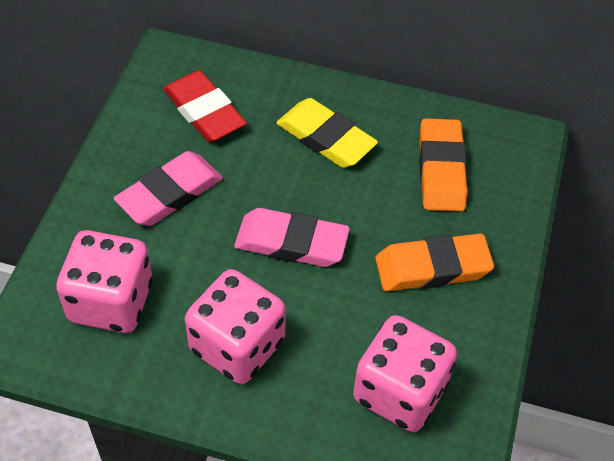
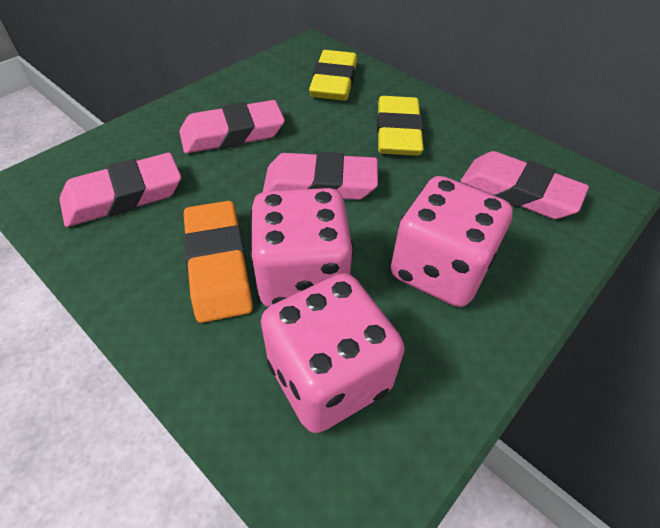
orange eraser: [375,233,494,291] [420,118,467,212] = 2 -> [183,201,253,323] = 1
pink eraser: [114,151,223,226] [234,208,350,267] = 2 -> [59,153,181,227] [179,100,285,154] [263,152,378,200] [461,151,589,219] = 4
red eraser: [163,70,247,142] = 1 -> none = 0
yellow eraser: [276,98,378,168] = 1 -> [309,50,357,101] [377,96,424,156] = 2

